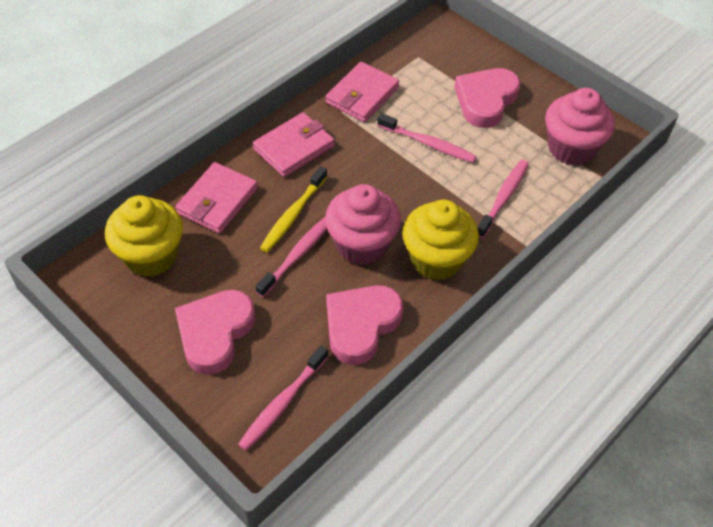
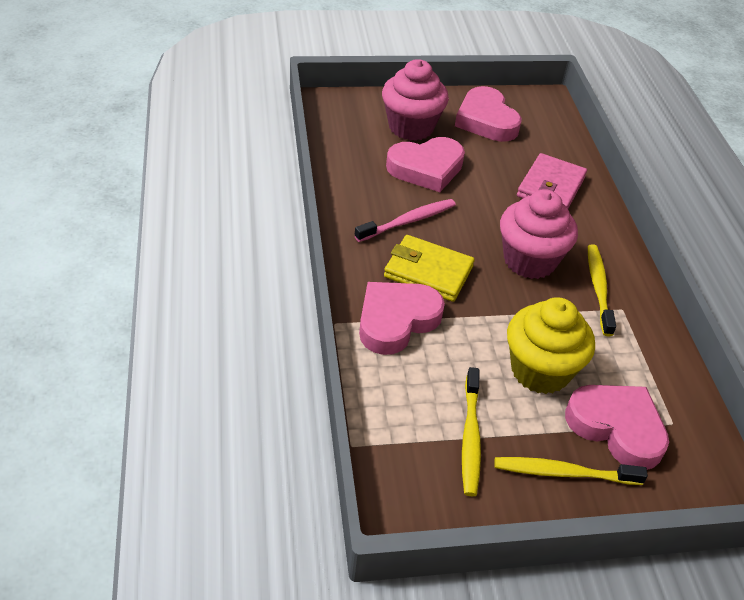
pink heart: [175,290,255,375] [327,285,403,365] [454,68,521,128] = 3 -> [359,282,445,355] [386,137,465,192] [455,86,522,142] [565,385,669,470] = 4
pink toothbrush: [238,346,328,451] [256,217,327,297] [377,113,477,163] [477,160,529,238] = 4 -> [354,199,456,242] = 1
pink wallet: [175,162,258,234] [253,112,335,177] [326,62,399,122] = 3 -> [517,153,587,209] = 1
yellow cupcake: [105,195,183,277] [402,200,479,281] = 2 -> [507,297,595,394] = 1
yellow toothbrush: [260,166,327,253] = 1 -> [462,367,481,496] [494,457,648,485] [588,244,616,336] = 3
yellow wallet: none = 0 -> [384,235,475,302] = 1

